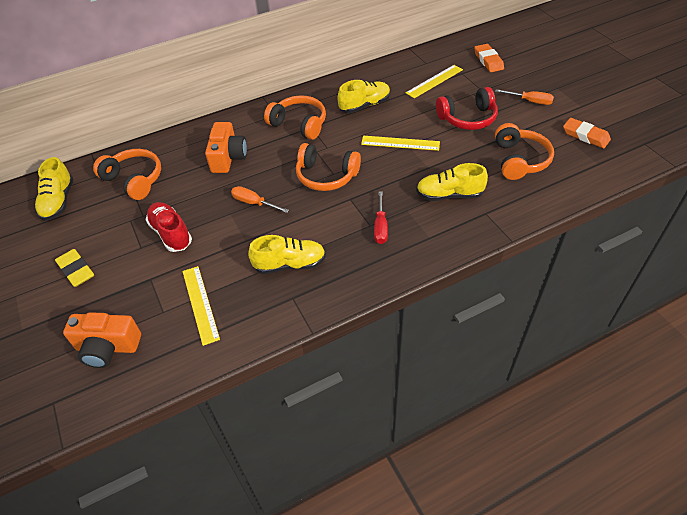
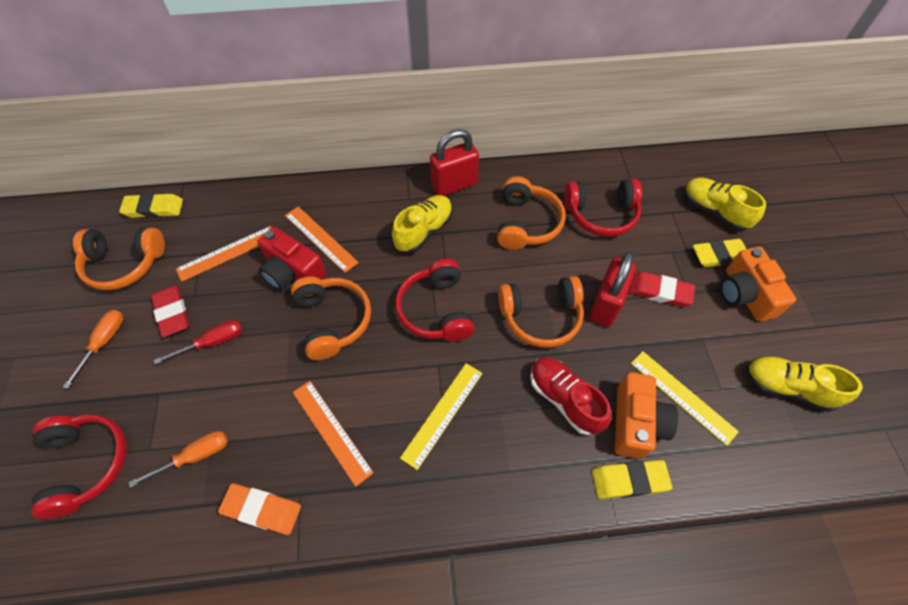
orange eraser: [474,44,504,72] [563,118,611,148] = 2 -> [218,483,301,535] = 1
orange ruler: none = 0 -> [176,226,271,282] [285,206,359,273] [293,381,374,487] = 3
red camera: none = 0 -> [257,227,326,290] = 1
red eraser: none = 0 -> [151,285,189,337] [629,272,695,307] = 2
red headphones: [436,87,498,130] = 1 -> [31,414,127,519] [395,259,475,342] [564,179,642,237] = 3
red padlock: none = 0 -> [430,129,479,196] [589,251,636,327] = 2
yellow eraser: [55,249,94,287] = 1 -> [119,193,183,218] [592,460,672,499] [693,239,746,267] = 3
yellow ruler: [182,266,220,346] [361,136,440,151] [406,65,463,98] = 3 -> [400,363,483,470] [631,351,739,446] = 2
yellow shoe: [35,157,73,221] [248,235,326,274] [337,80,390,113] [416,163,488,201] = 4 -> [392,195,453,253] [684,178,766,231] [746,356,863,412] = 3

